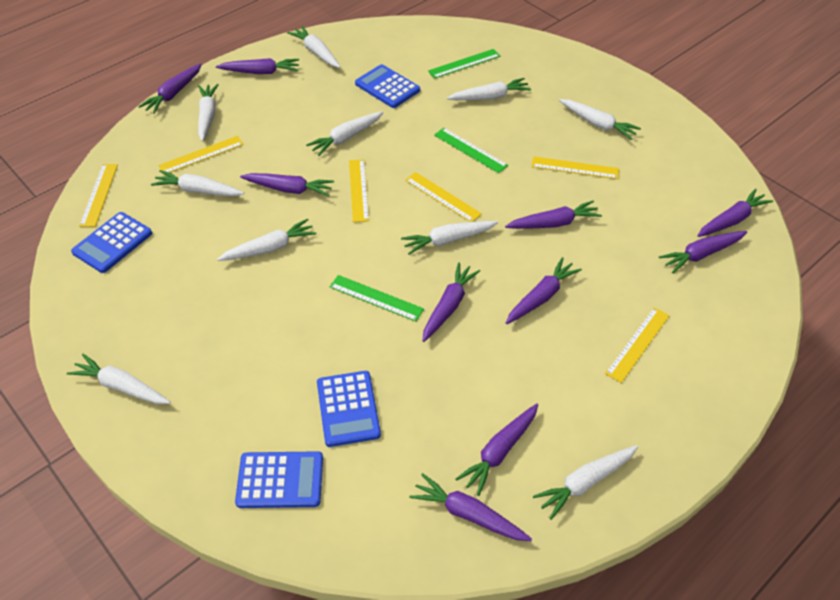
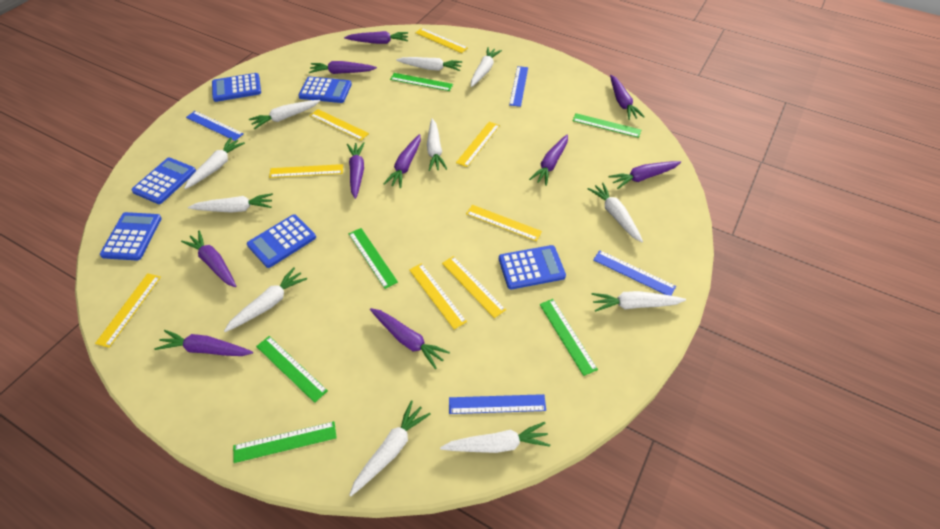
blue calculator: [71,212,152,273] [235,451,323,508] [317,371,381,447] [355,64,420,108] = 4 -> [100,212,162,260] [131,158,196,204] [212,73,261,102] [247,214,316,268] [298,76,352,103] [499,245,566,289] = 6
blue ruler: none = 0 -> [186,111,244,141] [449,394,546,414] [509,66,528,107] [593,250,676,296] = 4
green ruler: [330,275,424,322] [428,49,500,79] [434,128,508,173] = 3 -> [233,421,337,463] [256,336,328,403] [349,228,398,289] [390,73,453,91] [539,299,598,376] [572,113,641,138] = 6
white carrot: [67,354,171,404] [151,170,244,196] [198,84,219,142] [217,219,317,261] [287,26,340,68] [306,111,384,156] [401,221,498,255] [447,78,531,100] [533,445,638,520] [559,99,641,140] = 10 -> [184,137,245,189] [188,193,273,213] [224,268,307,332] [249,100,320,129] [349,400,431,496] [396,57,463,71] [427,119,447,171] [440,422,550,453] [471,47,502,87] [588,182,643,242] [591,291,686,312] = 11
yellow ruler: [79,164,118,227] [158,136,244,175] [349,159,369,222] [405,172,482,222] [532,157,619,179] [605,307,670,383] = 6 -> [95,273,161,348] [269,164,343,178] [310,109,369,140] [409,263,467,329] [415,28,468,53] [442,256,506,318] [456,122,500,167] [466,205,542,241] = 8

